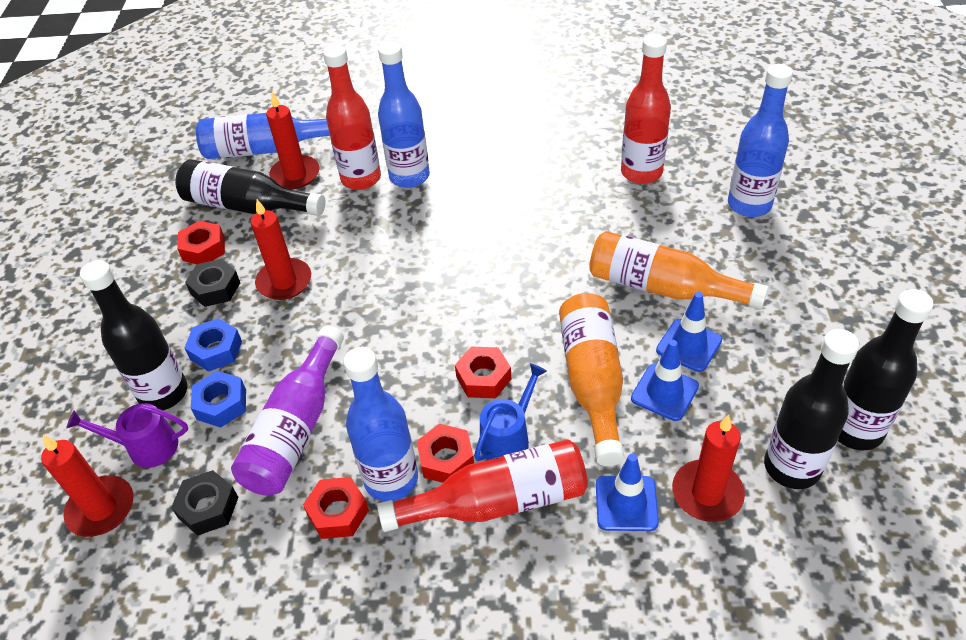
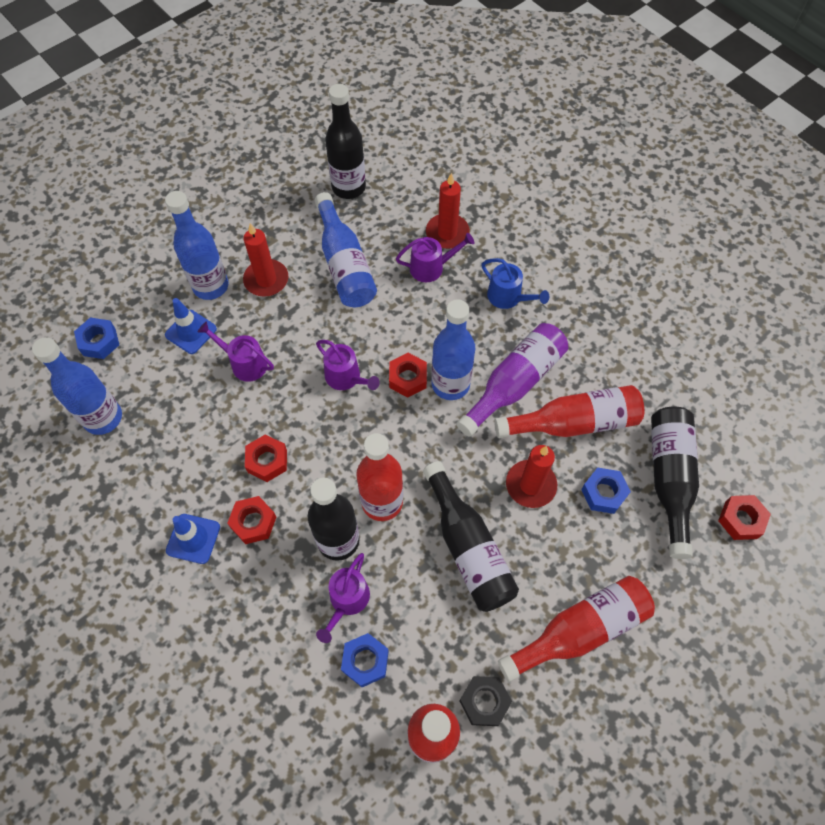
black nut: [171,470,239,536] [185,259,240,307] = 2 -> [459,676,512,726] = 1
blue nut: [185,318,242,372] [191,371,246,428] = 2 -> [74,318,119,359] [341,633,389,687] [581,467,631,514] = 3
blue traffic cone: [596,454,659,531] [631,340,699,421] [656,292,722,372] = 3 -> [165,298,217,354] [166,514,220,564] = 2
orange bottle: [559,293,624,466] [589,231,768,310] = 2 -> none = 0
purple watering can: [66,403,188,468] = 1 -> [198,322,274,382] [316,340,380,390] [316,553,370,643] [396,233,474,282] = 4
red bottle: [323,44,381,190] [377,439,588,532] [621,34,671,184] = 3 -> [356,433,403,521] [407,704,460,763] [494,385,644,438] [498,576,655,682] = 4
red candle: [41,435,133,537] [251,199,311,300] [266,92,320,189] [672,415,745,522] = 4 -> [243,223,288,297] [426,173,470,249] [506,445,557,508] = 3

